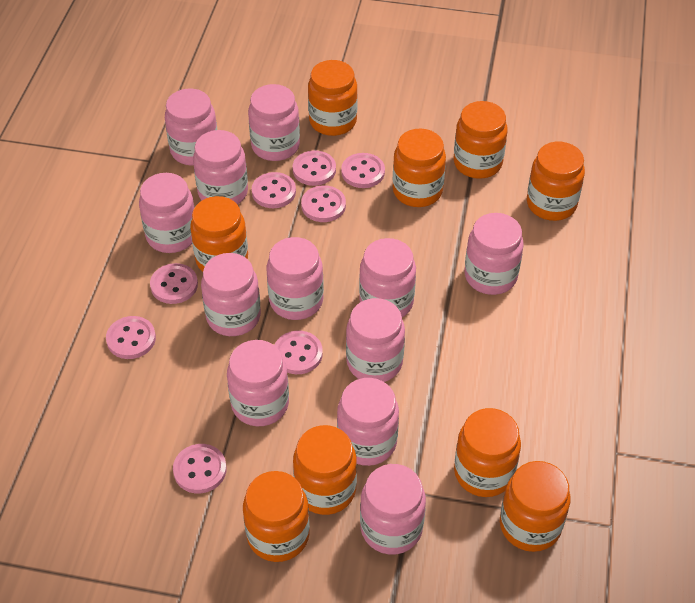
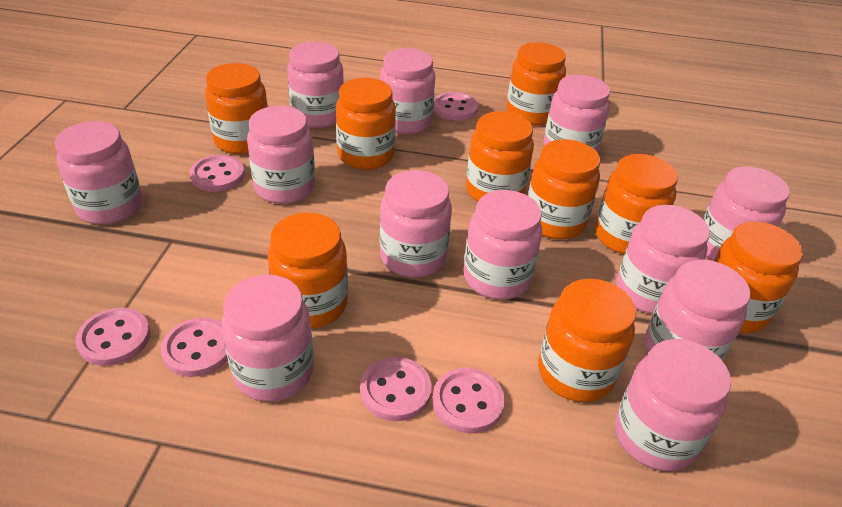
pink button: [106,316,156,359] [150,263,198,304] [173,444,227,493] [252,172,296,208] [274,331,323,374] [293,150,336,186] [301,185,346,222] [341,153,385,188] = 8 -> [76,308,150,366] [161,318,228,377] [190,155,245,192] [360,357,432,421] [432,368,505,433] [433,92,478,120] = 6

